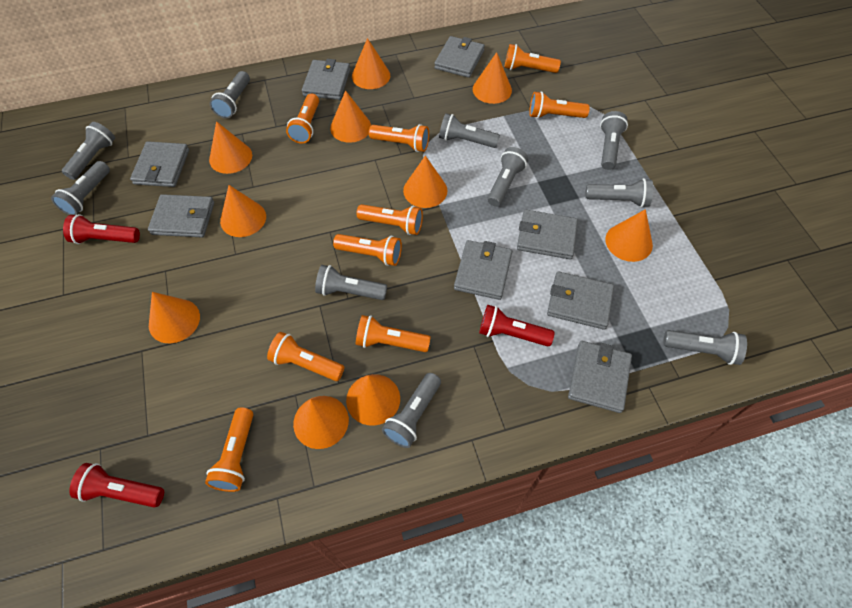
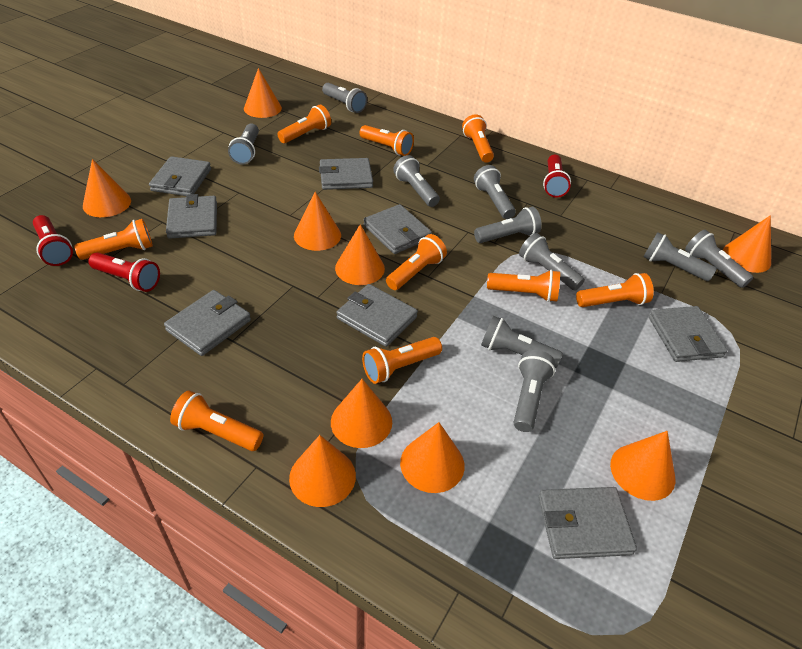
orange cone: [149,292,200,343] [209,121,252,174] [220,185,266,237] [293,396,349,449] [330,90,371,143] [346,374,400,426] [352,38,390,89] [403,156,448,208] [473,52,512,104] [605,209,653,262] = 10 -> [83,159,131,217] [244,68,282,118] [289,435,356,507] [294,192,341,251] [331,379,392,448] [335,224,385,285] [400,422,465,493] [610,431,675,501] [723,215,771,273] = 9

